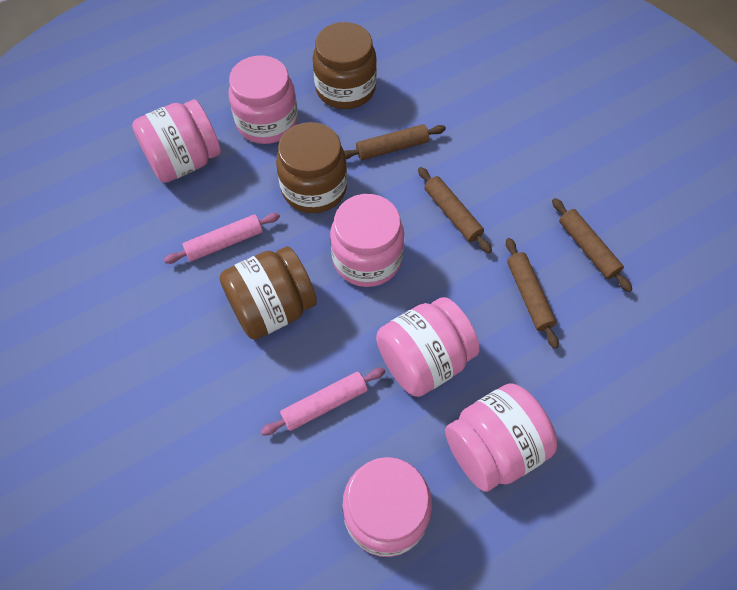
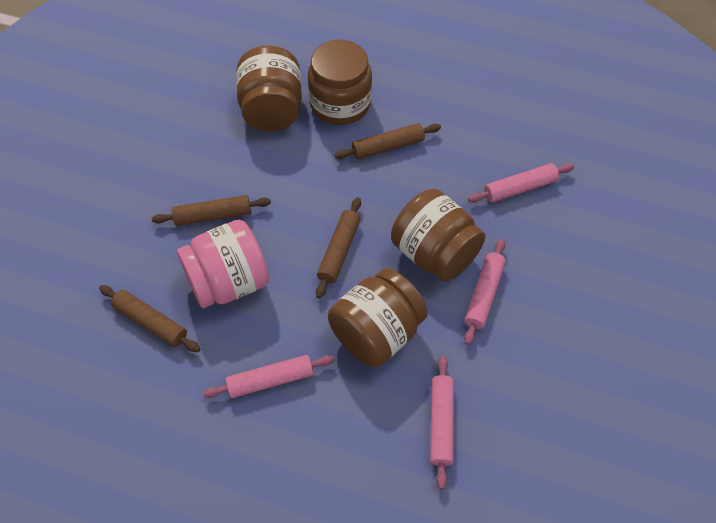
brown jar: [220,246,317,340] [276,122,347,213] [313,22,377,109] = 3 -> [236,46,302,131] [308,40,372,125] [328,268,428,367] [391,189,486,282] = 4
pink jar: [132,100,221,183] [229,56,298,144] [330,194,404,287] [342,457,432,557] [376,297,480,397] [445,383,557,492] = 6 -> [177,220,269,308] = 1
pink rolling pin: [164,213,280,264] [261,368,385,435] = 2 -> [203,355,335,398] [430,356,454,489] [464,239,506,345] [468,163,574,203] = 4

